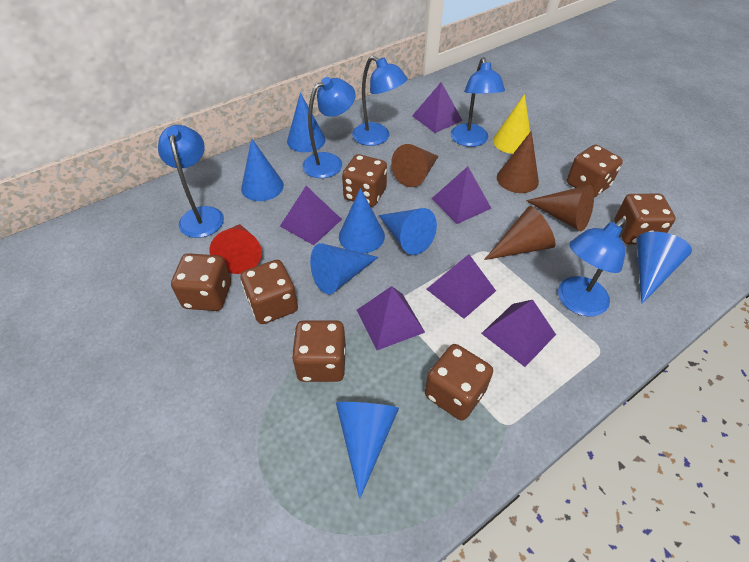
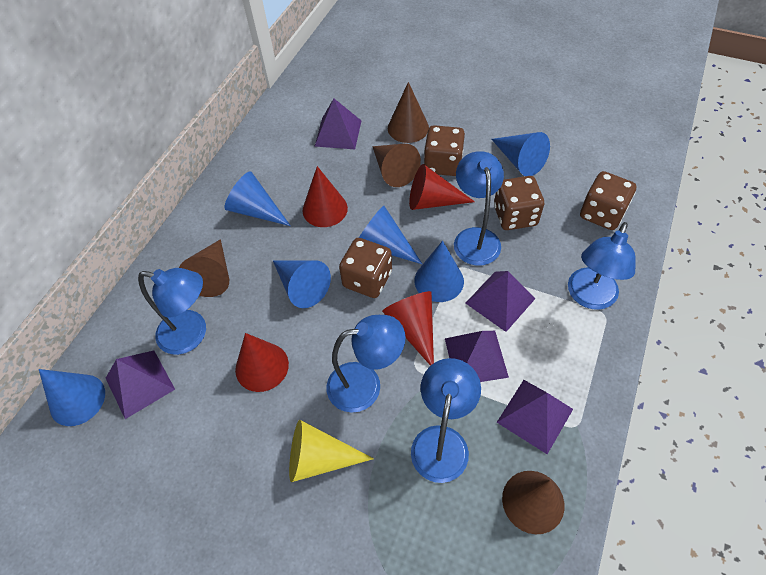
blue cone: [241,138,284,201] [287,93,326,152] [310,243,378,294] [336,402,399,499] [339,188,385,253] [379,208,437,255] [636,232,692,304] = 7 -> [39,369,105,426] [225,171,291,226] [273,260,331,308] [359,206,422,264] [414,241,464,302] [492,132,550,176] = 6
brown dice: [171,253,231,311] [241,260,298,324] [292,320,346,382] [342,154,387,207] [425,344,493,421] [567,145,623,197] [614,194,676,244] = 7 -> [339,238,392,298] [424,125,465,176] [494,176,544,230] [580,171,637,230] = 4
purple pyramid: [280,186,342,245] [357,286,425,350] [412,82,463,133] [426,254,496,319] [431,166,492,224] [481,300,556,367] = 6 -> [106,351,175,419] [315,98,361,149] [445,331,509,382] [466,271,535,332] [497,380,573,454] = 5
red cone: [210,224,262,274] = 1 -> [235,333,289,392] [302,166,348,227] [382,291,434,366] [409,164,475,210] = 4

